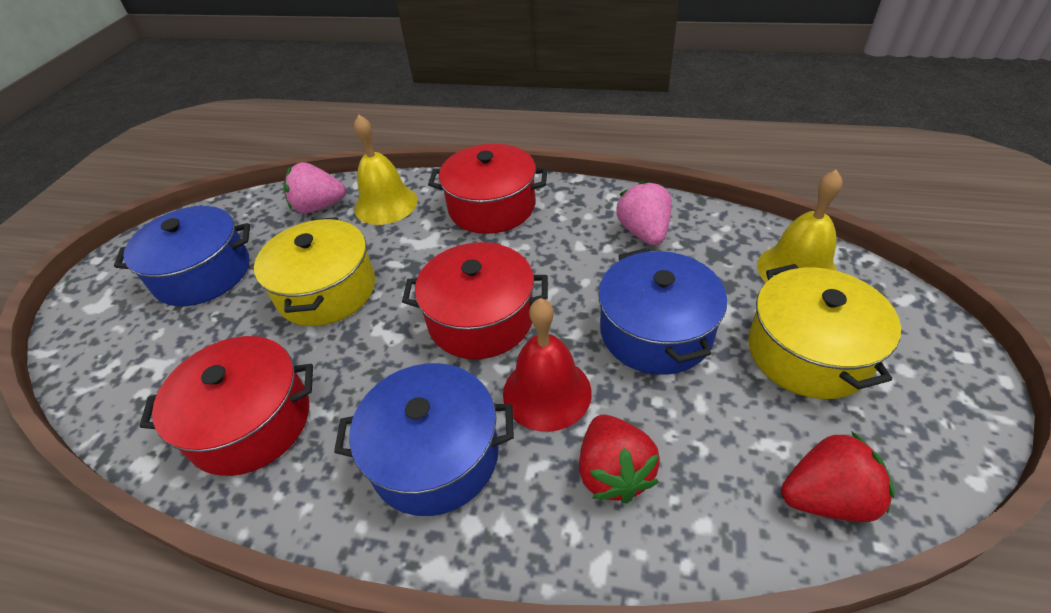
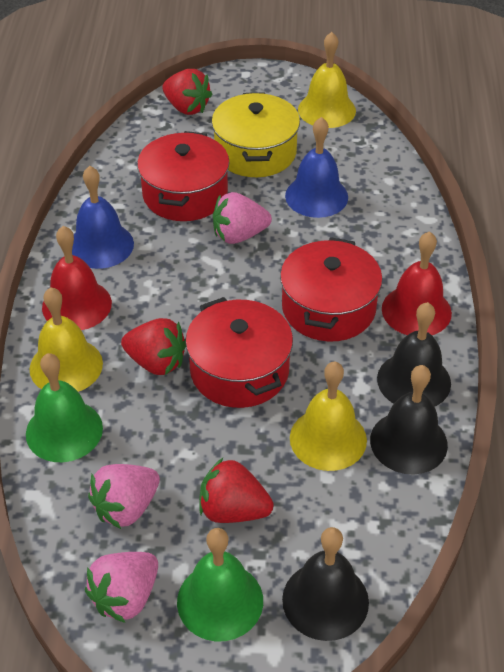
black bell: none = 0 -> [282,527,369,641] [370,365,448,475] [377,302,451,407] = 3
blue bell: none = 0 -> [72,166,134,269] [285,117,348,218] = 2
blue pot: [114,206,250,306] [334,363,514,516] [598,248,727,375] = 3 -> none = 0
green bell: none = 0 -> [26,353,103,462] [177,528,263,641] = 2
pink strawberry: [283,162,346,213] [616,180,672,245] = 2 -> [85,552,158,623] [88,464,160,529] [213,192,272,244] = 3
red bell: [503,298,592,432] = 1 -> [42,226,112,330] [382,231,452,335] = 2
red strawberry: [579,415,660,503] [781,431,895,522] = 2 -> [121,318,186,375] [162,69,212,115] [199,457,274,523] = 3
yellow bell: [354,115,417,225] [757,170,843,282] = 2 -> [29,287,103,392] [290,361,367,471] [298,32,356,128] = 3
yellow pot: [254,217,375,326] [748,264,901,399] = 2 -> [212,92,300,177] = 1

